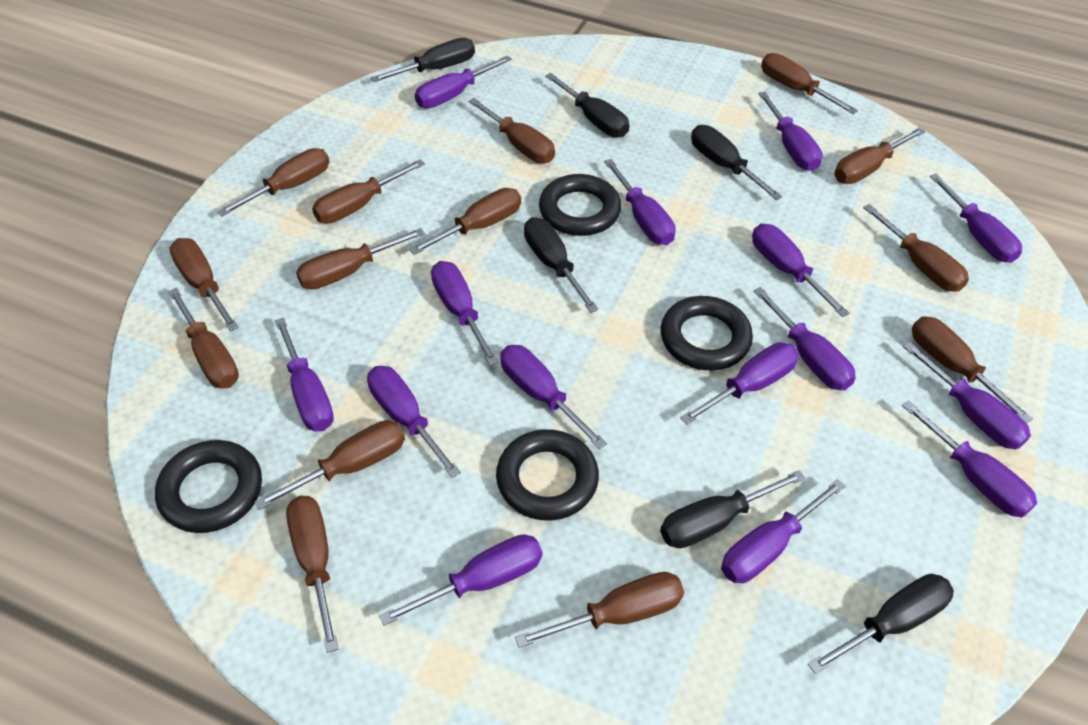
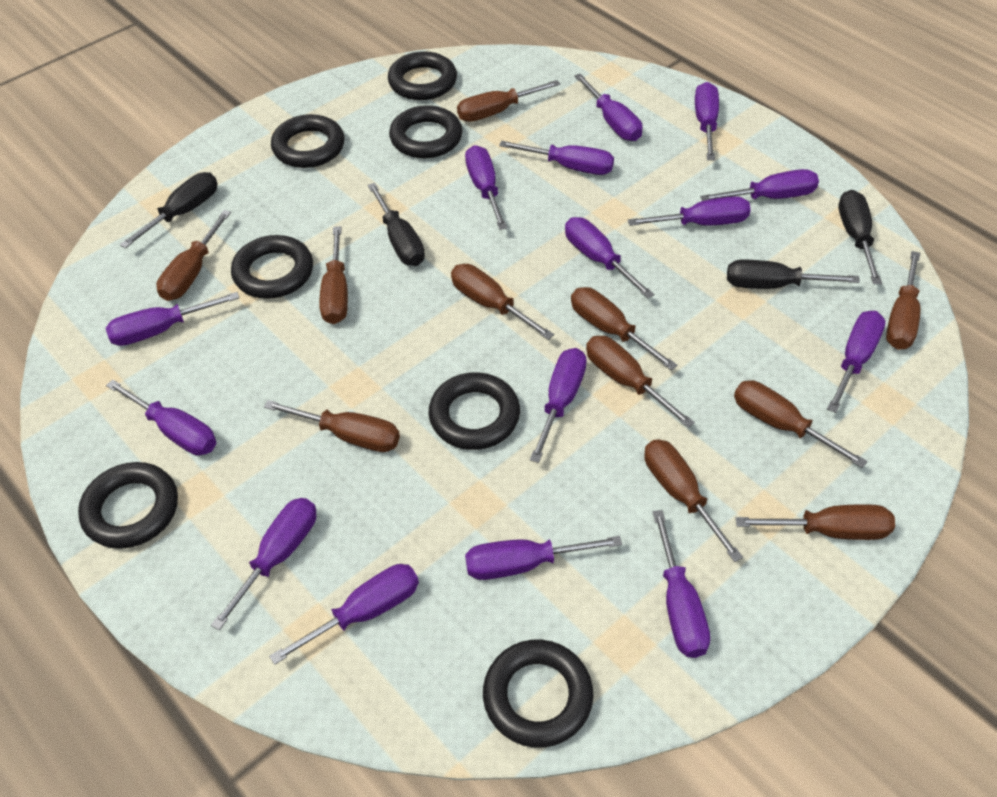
black ring: [155,440,262,533] [496,429,599,521] [539,174,621,236] [661,296,753,371] = 4 -> [78,462,178,549] [231,235,313,299] [271,114,345,168] [388,51,457,100] [389,105,462,158] [429,372,520,450] [483,640,593,748] = 7
black screwdriver: [371,38,475,82] [524,217,599,313] [545,73,629,137] [660,470,805,548] [691,125,782,200] [808,574,954,674] = 6 -> [120,172,217,249] [368,183,425,266] [727,260,860,289] [839,190,882,284] = 4
brown screwdriver: [168,288,239,389] [169,238,239,331] [217,148,329,217] [254,420,405,510] [286,496,339,653] [296,228,425,290] [312,159,425,223] [409,188,521,255] [468,98,555,163] [515,572,684,648] [761,53,858,114] [834,127,925,184] [863,204,969,292] [912,316,1033,423] = 14 -> [157,210,231,301] [264,400,400,452] [320,226,348,324] [451,264,554,340] [457,80,560,122] [571,287,678,371] [586,336,695,428] [644,439,743,562] [734,380,868,468] [736,504,895,540] [886,251,920,350] = 11

